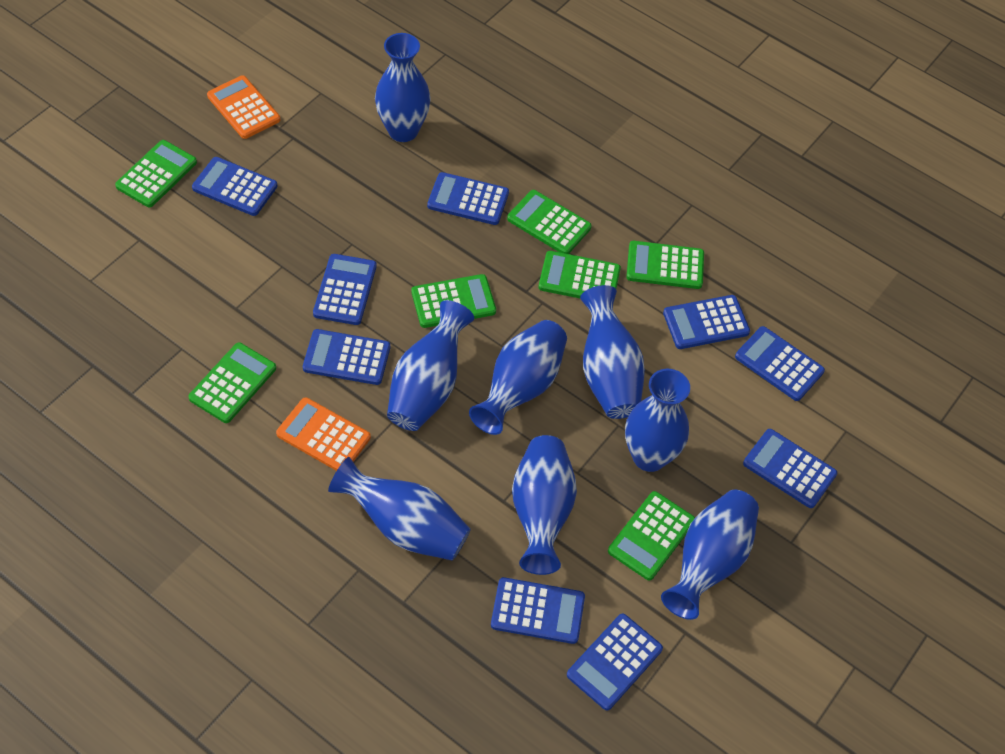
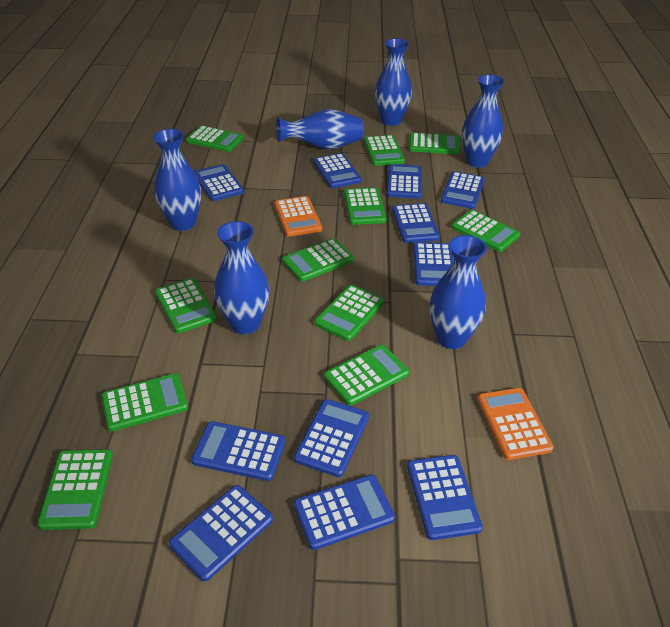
blue calculator: [192,157,278,216] [303,329,390,385] [313,254,377,325] [427,172,509,225] [491,577,585,644] [567,614,663,711] [663,295,750,349] [735,326,825,401] [743,429,837,508] = 9 -> [169,485,273,581] [191,421,285,481] [194,164,244,201] [294,399,369,477] [294,475,395,550] [313,153,362,188] [387,164,422,199] [392,203,440,243] [407,455,483,540] [413,242,454,286] [441,171,485,209] = 11
blue vase: [328,457,471,561] [375,33,431,142] [387,300,474,431] [469,320,567,435] [512,435,577,575] [580,285,645,419] [625,369,690,472] [661,490,759,620] = 8 -> [153,129,201,231] [214,221,269,334] [276,109,364,149] [375,38,412,126] [430,235,487,349] [462,75,505,168] = 6
green calculator: [115,140,197,207] [188,342,276,423] [411,274,496,328] [507,190,592,254] [538,251,621,298] [608,491,695,581] [626,241,704,289] = 7 -> [37,449,113,530] [101,373,188,432] [155,278,217,333] [186,126,244,152] [283,238,354,281] [315,285,384,341] [324,345,409,405] [344,188,386,225] [364,135,405,166] [409,133,461,154] [452,210,520,252] = 11

